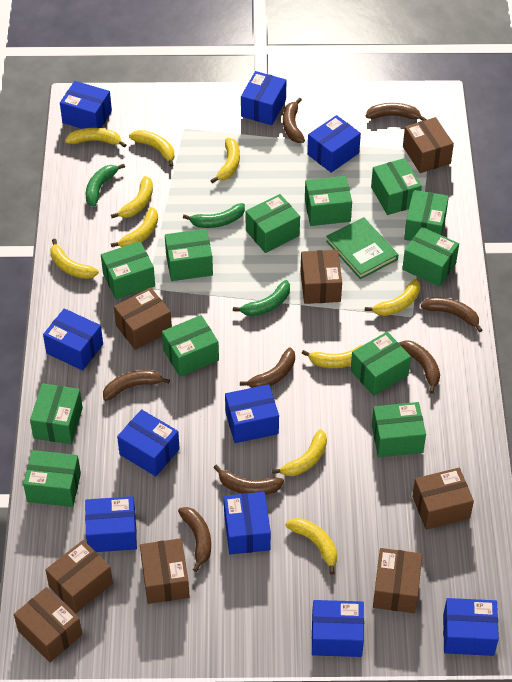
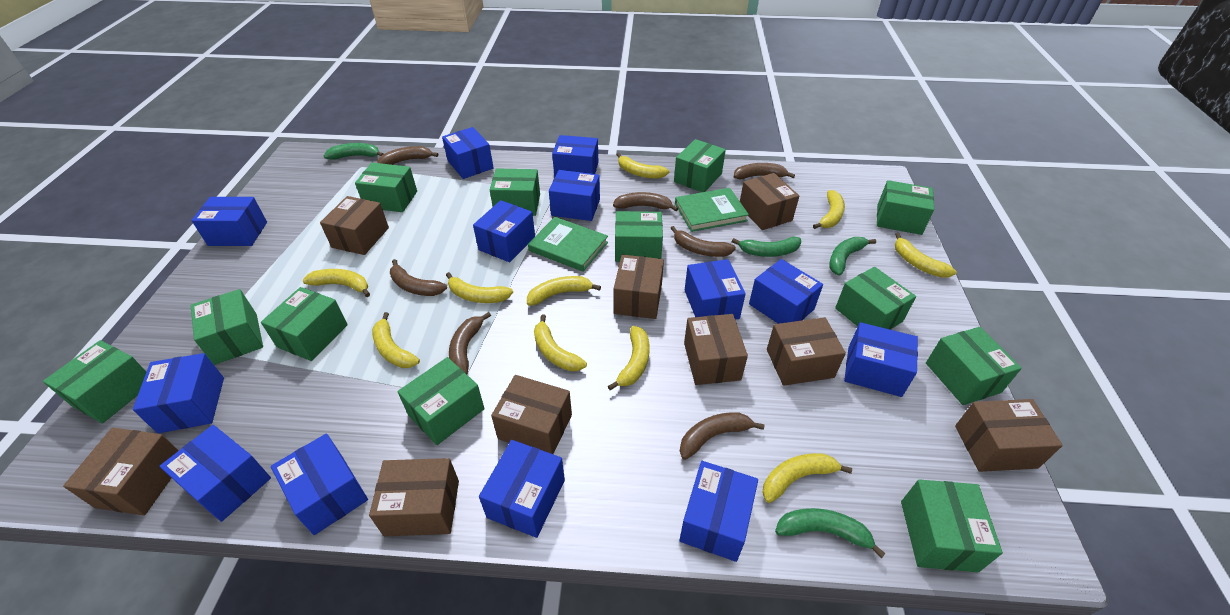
blue box: [43,308,103,371] [60,81,112,129] [85,496,137,552] [117,409,180,476] [224,492,271,555] [225,384,279,443] [241,71,286,125] [307,115,361,173] [312,600,364,657] [443,598,499,656] = 10 -> [133,353,224,433] [159,425,271,522] [191,197,267,246] [271,433,368,535] [442,127,493,179] [473,200,535,262] [479,440,565,538] [549,170,600,221] [552,135,598,178] [679,461,758,562] [685,259,746,320] [749,259,823,324] [844,322,918,397] = 13
brown banana: [103,370,170,401] [178,507,211,572] [213,465,284,495] [240,347,295,388] [283,98,305,143] [365,103,427,121] [399,340,440,394] [421,297,482,332] = 8 -> [377,146,438,165] [390,259,447,296] [449,312,491,374] [613,192,679,211] [671,226,736,257] [680,412,765,460] [734,163,795,179] = 7
brown box: [14,587,82,662] [45,540,113,613] [114,287,172,350] [140,538,190,604] [301,250,342,304] [373,548,422,613] [403,117,454,173] [412,468,474,530] = 8 -> [63,428,179,516] [320,196,389,255] [369,458,459,536] [491,375,572,454] [614,255,664,319] [684,314,748,385] [740,173,799,230] [767,317,846,386] [955,399,1063,472] = 9
green banana: [86,164,125,207] [183,203,245,228] [233,280,290,316] = 3 -> [324,143,383,160] [732,237,801,257] [775,508,886,558] [829,237,876,276] = 4
green book: [326,217,398,279] = 1 -> [528,217,608,272] [675,188,749,232] = 2

